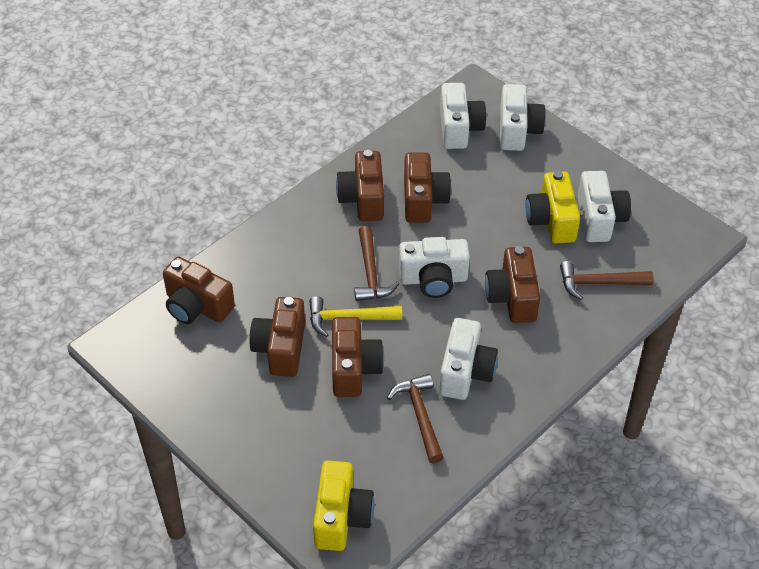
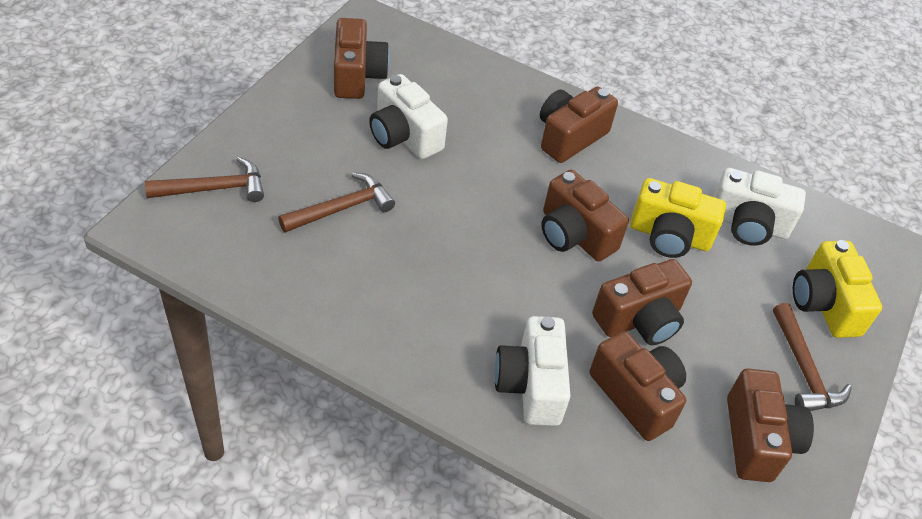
white camera: [399,237,470,298] [439,318,498,400] [440,83,486,149] [500,84,546,151] [578,171,631,242] = 5 -> [369,74,448,159] [494,316,571,426] [713,168,806,246] = 3
yellow hammer: [309,296,402,337] = 1 -> none = 0

